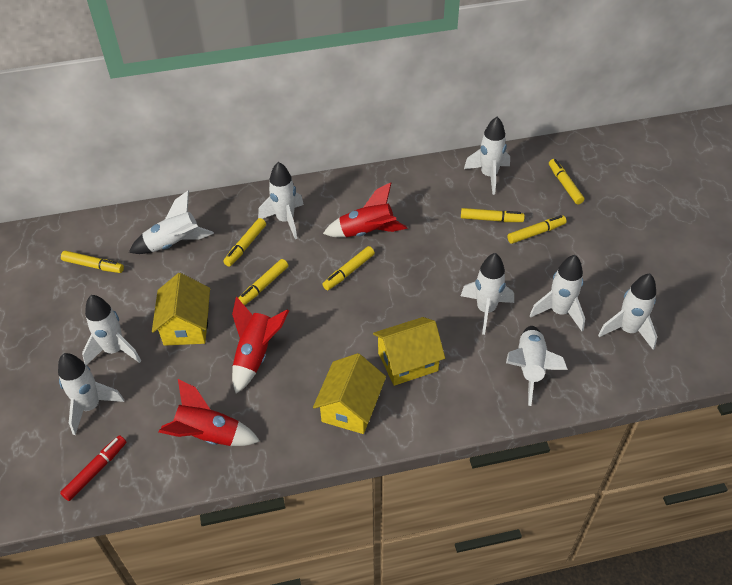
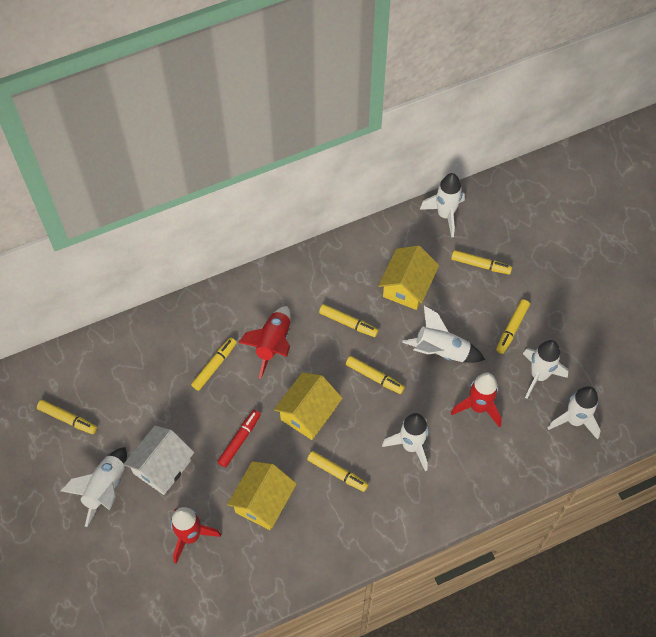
white house: none = 0 -> [123,425,194,495] = 1
white rocket: [58,353,124,435] [82,295,141,366] [129,191,214,254] [258,162,304,239] [461,253,514,335] [464,117,510,195] [506,326,568,406] [530,255,585,331] [598,274,657,350] = 9 -> [61,447,127,527] [382,413,429,471] [402,306,485,363] [420,173,465,238] [523,340,568,399] [548,386,601,440] = 6

